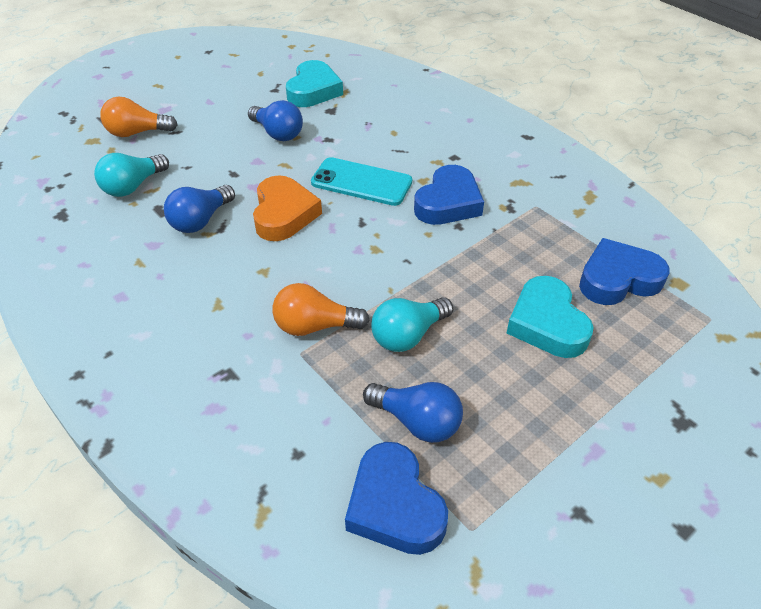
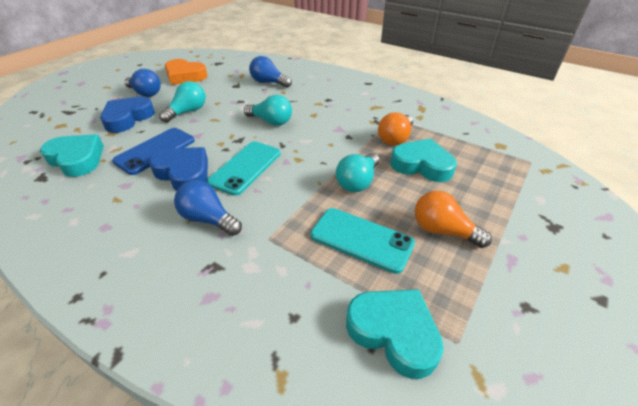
blue heart: [345,442,448,555] [414,165,484,225] [579,238,670,305] = 3 -> [100,97,155,133] [149,147,208,191] = 2
blue phone: none = 0 -> [112,128,195,175] = 1
turquoise heart: [286,60,343,107] [507,276,594,358] = 2 -> [40,134,104,177] [346,289,444,379] [390,138,457,182] = 3
turquoise light bulb: [94,153,169,197] [371,297,453,352] = 2 -> [159,81,206,123] [244,95,292,126] [336,153,379,192] = 3
turquoise phone: [311,157,412,206] = 1 -> [207,141,281,196] [311,208,415,274] = 2

